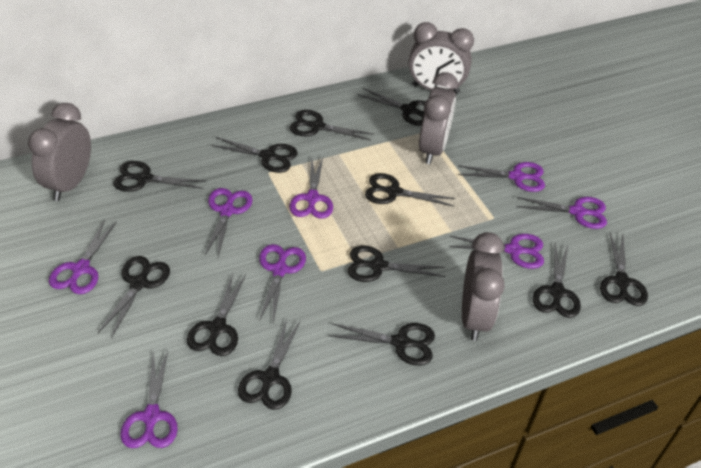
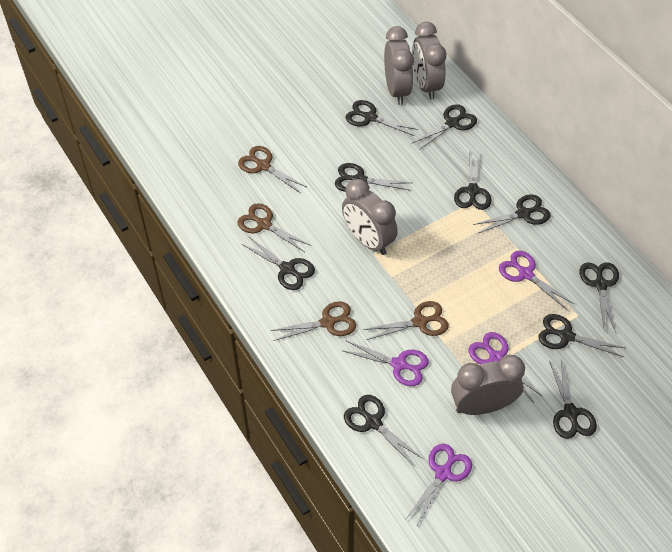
black scissors: [98,256,170,338] [113,161,206,192] [187,273,246,356] [211,137,297,173] [238,319,300,410] [290,110,374,140] [330,323,435,366] [348,246,445,282] [358,88,426,126] [365,173,456,206] [533,243,581,318] [600,233,648,306] = 12 -> [242,237,315,290] [335,163,411,192] [344,395,423,466] [346,100,419,136] [413,104,477,150] [454,150,492,210] [473,194,550,233] [538,314,625,357] [549,360,597,439] [579,262,619,333] = 10
brown scissors: none = 0 -> [237,203,311,252] [238,146,306,193] [270,301,356,341] [363,301,449,340] = 4
purple scissors: [49,220,117,294] [120,350,178,448] [205,188,253,256] [259,244,306,323] [289,156,333,219] [449,234,544,269] [458,162,545,192] [516,197,607,229] = 8 -> [342,341,429,386] [405,444,472,527] [469,332,542,401] [499,251,574,310] = 4

